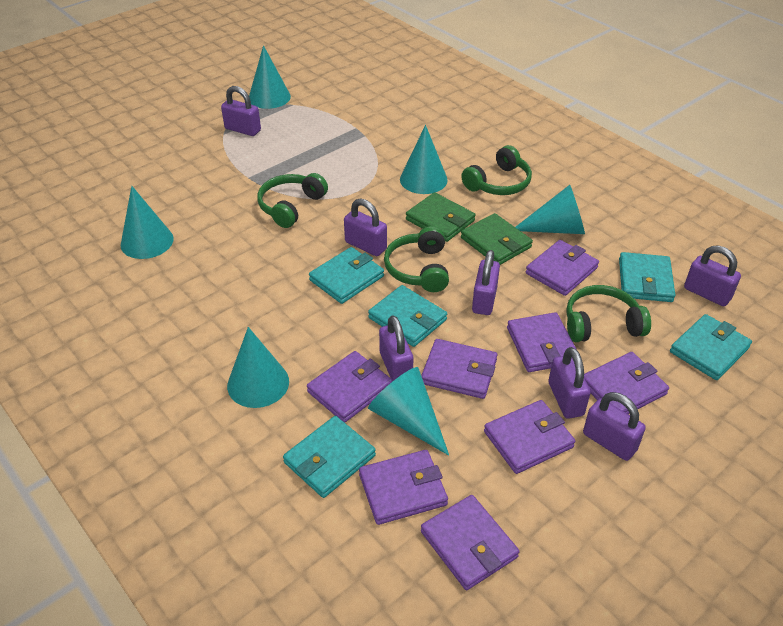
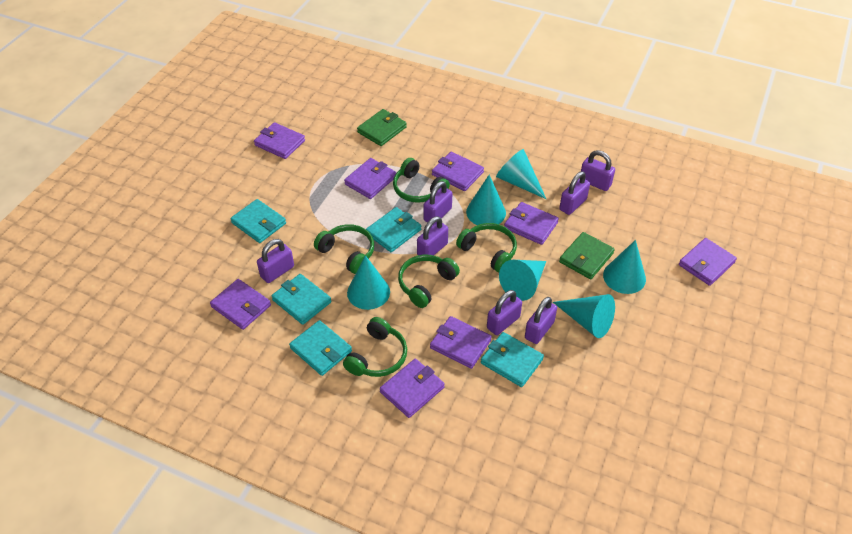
green headphones: [257,173,328,228] [384,226,449,292] [461,145,532,195] [566,285,651,342] = 4 -> [314,224,374,274] [343,317,407,377] [393,158,450,203] [398,255,460,308] [456,223,517,273] = 5

